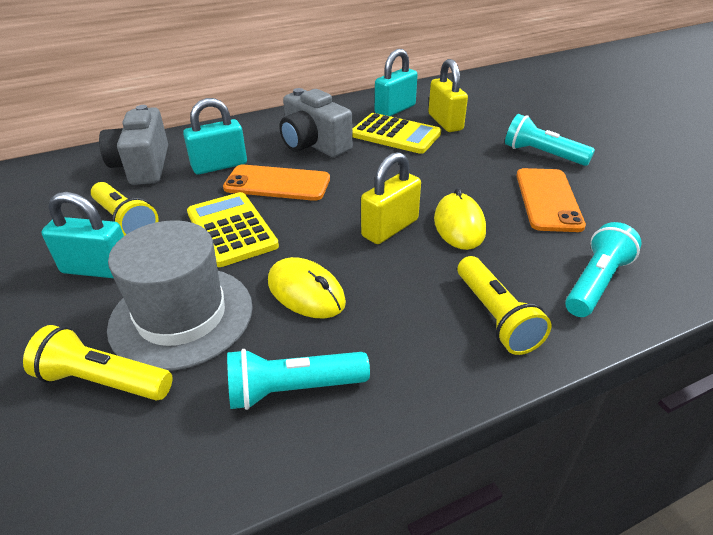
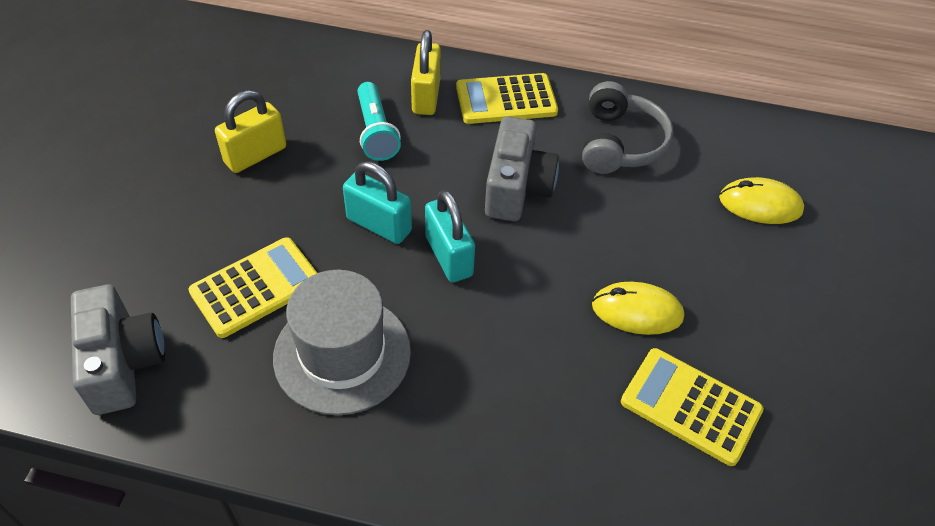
grey headphones: none = 0 -> [582,81,674,174] = 1
orange phone: [223,165,330,201] [517,168,586,232] = 2 -> none = 0
turquoise flashlight: [227,349,370,410] [505,114,595,166] [565,222,641,317] = 3 -> [357,82,401,161] = 1
turquoise padlock: [41,192,124,278] [183,98,247,174] [375,49,418,116] = 3 -> [343,161,412,244] [425,190,475,283] = 2
yellow calculator: [187,192,279,267] [352,113,441,154] = 2 -> [188,237,317,338] [456,73,558,124] [621,348,764,466] = 3
yellow flashlight: [23,325,173,401] [91,182,159,236] [458,256,552,355] = 3 -> none = 0

